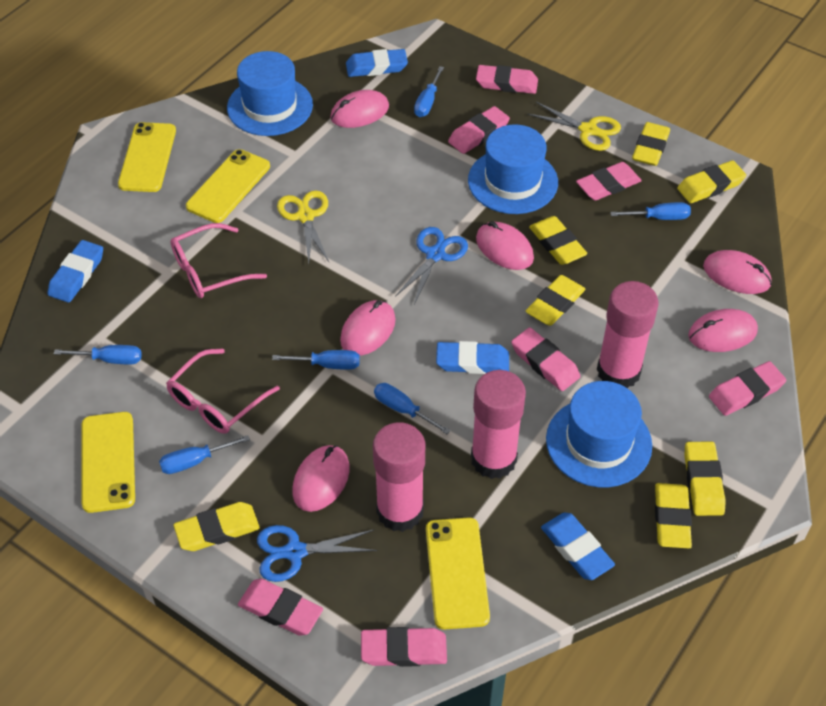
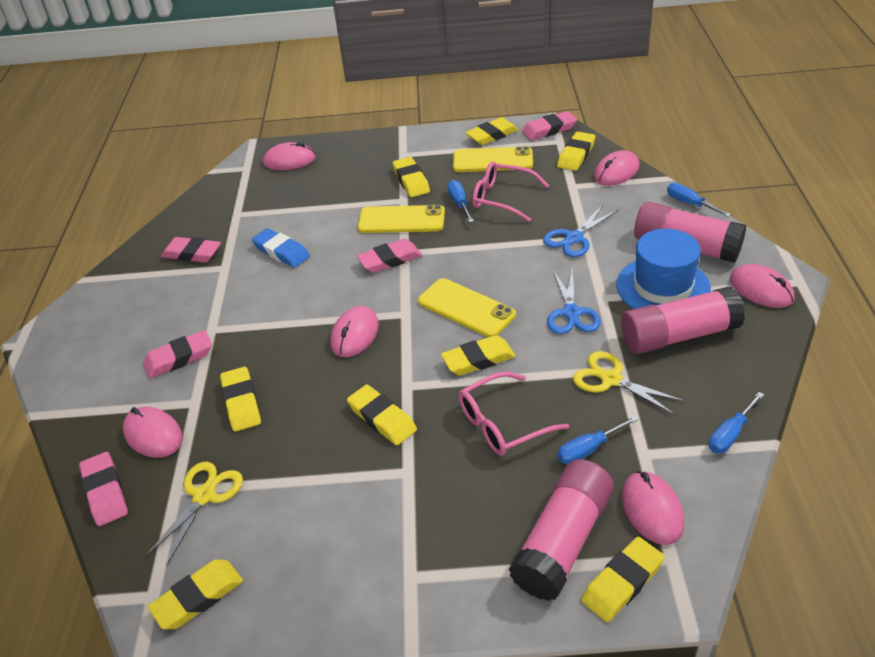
blue eraser: [48,240,103,303] [346,49,408,77] [436,341,509,374] [541,512,615,580] = 4 -> [252,228,310,268] = 1
blue hat: [227,51,313,136] [468,124,558,214] [546,381,652,487] = 3 -> [616,229,711,309] = 1
blue screwdriver: [54,345,142,364] [159,435,250,474] [272,350,360,370] [374,383,451,434] [414,66,444,117] [610,202,691,220] = 6 -> [447,180,474,222] [558,416,638,464] [667,183,731,217] [709,392,764,454] = 4
pink eraser: [238,579,323,636] [361,627,447,667] [448,106,510,154] [476,65,538,94] [511,328,580,391] [576,162,642,201] [709,361,786,416] = 7 -> [79,452,128,526] [143,330,212,378] [161,237,221,263] [357,239,422,273] [522,111,577,140] = 5
yellow eraser: [174,502,260,551] [526,275,585,326] [529,216,588,265] [632,122,670,166] [655,483,692,548] [677,160,746,203] [684,442,726,516] = 7 -> [148,559,243,629] [220,367,261,432] [347,384,417,445] [392,157,430,197] [441,335,516,376] [465,117,519,145] [557,132,595,171] [581,537,665,622] = 8
yellow phone: [82,412,135,513] [118,122,176,192] [186,149,270,223] [426,518,490,630] = 4 -> [358,205,445,233] [418,278,516,337] [453,146,533,172] = 3

